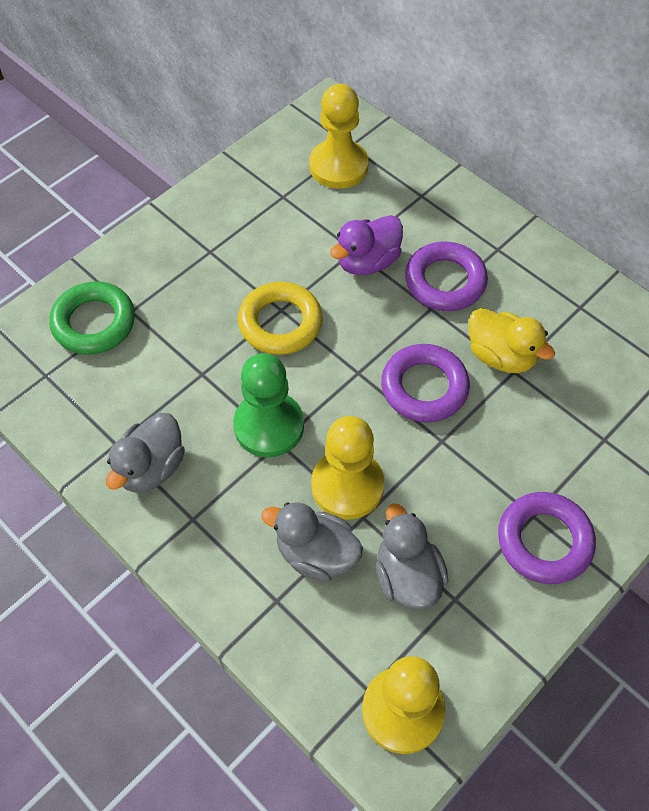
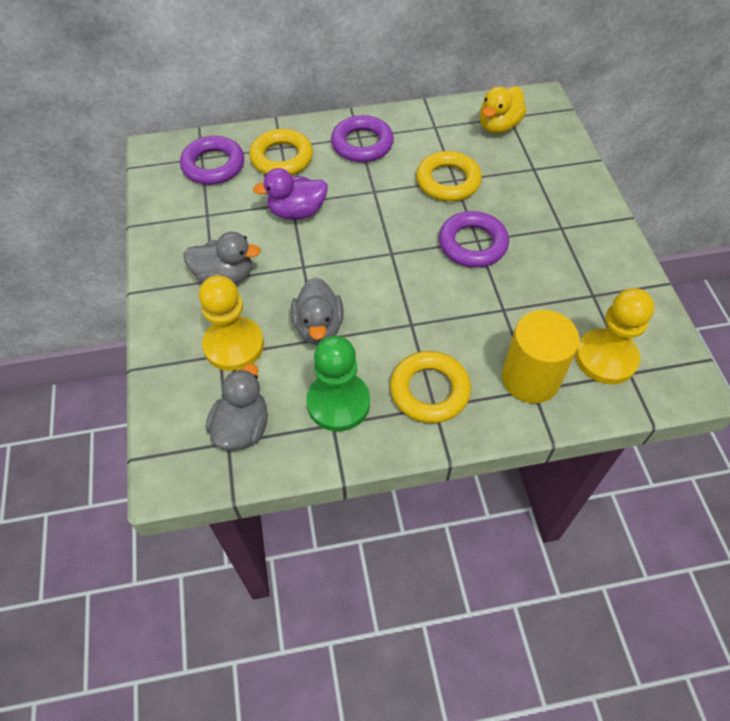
green ring: [49,282,135,355] = 1 -> none = 0
yellow cylinder: none = 0 -> [502,310,579,403] = 1
yellow pawn: [309,84,369,189] [311,416,385,520] [362,656,446,754] = 3 -> [199,275,264,371] [576,288,654,384] = 2
yellow ring: [238,282,323,355] = 1 -> [249,129,313,175] [390,351,471,423] [416,151,482,201] = 3

